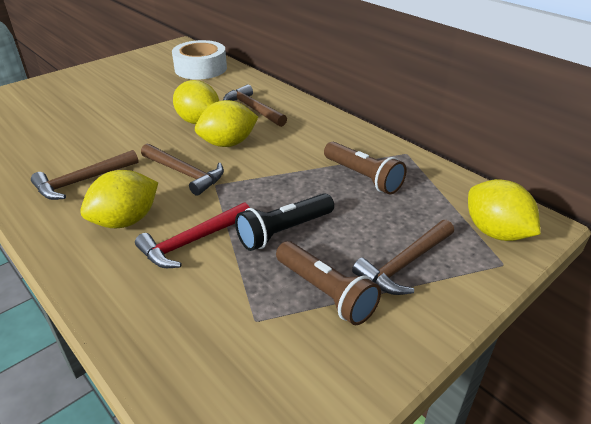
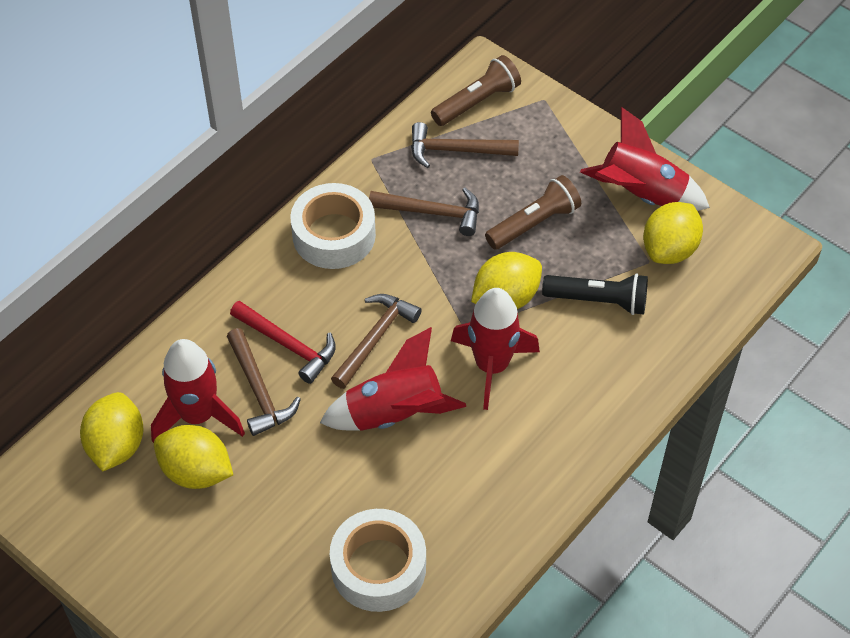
red rocket: none = 0 -> [151,339,245,443] [320,327,466,431] [451,288,540,410] [580,107,710,211] = 4
white tape: [172,40,227,80] = 1 -> [290,183,376,269] [330,509,426,612] = 2

